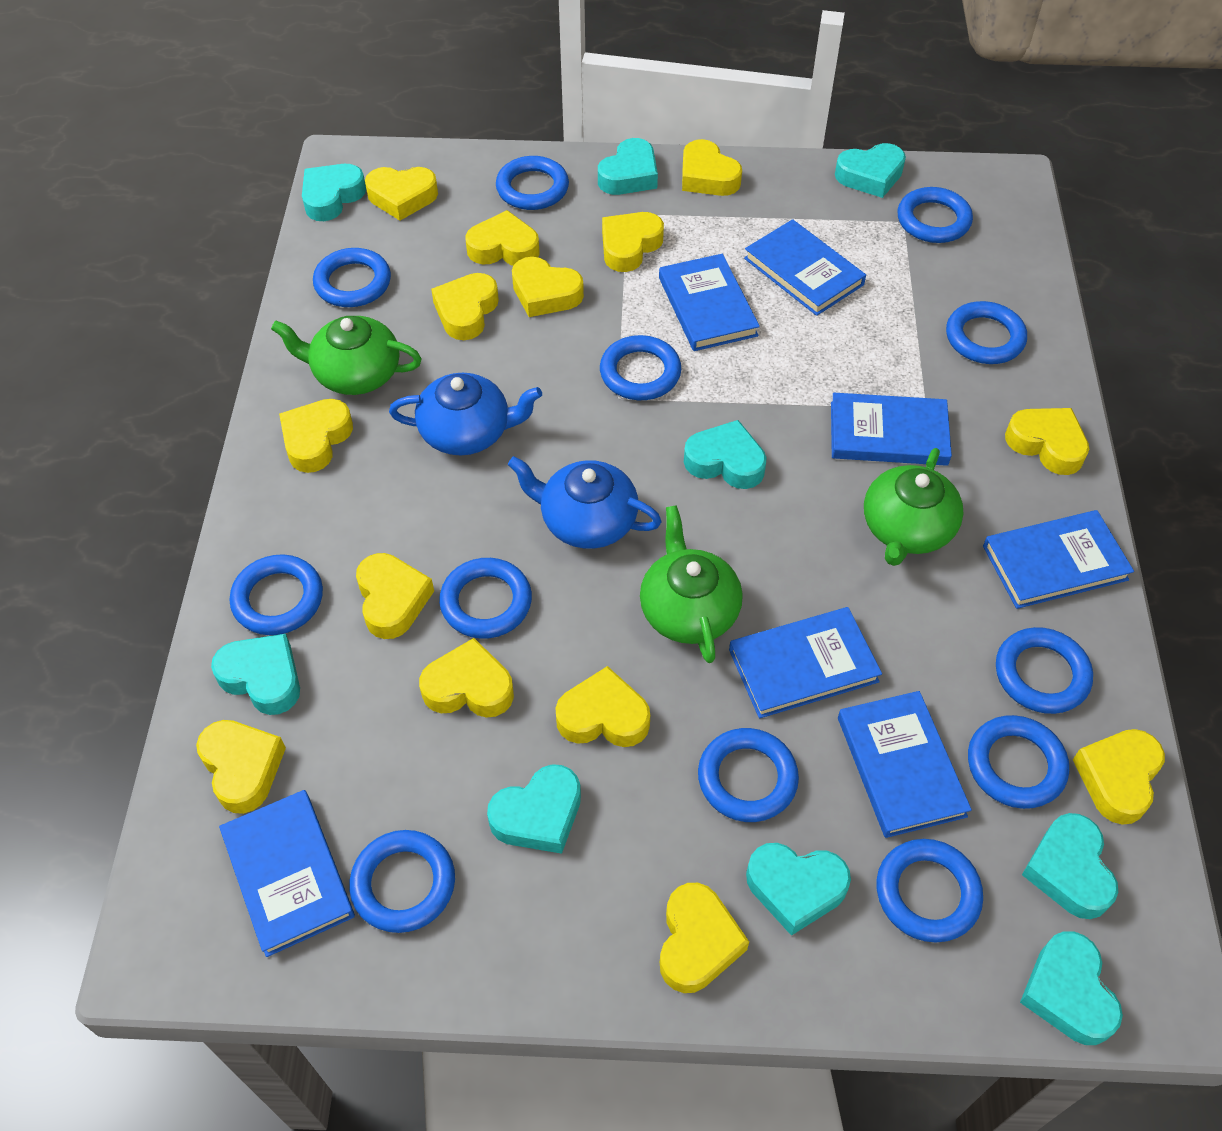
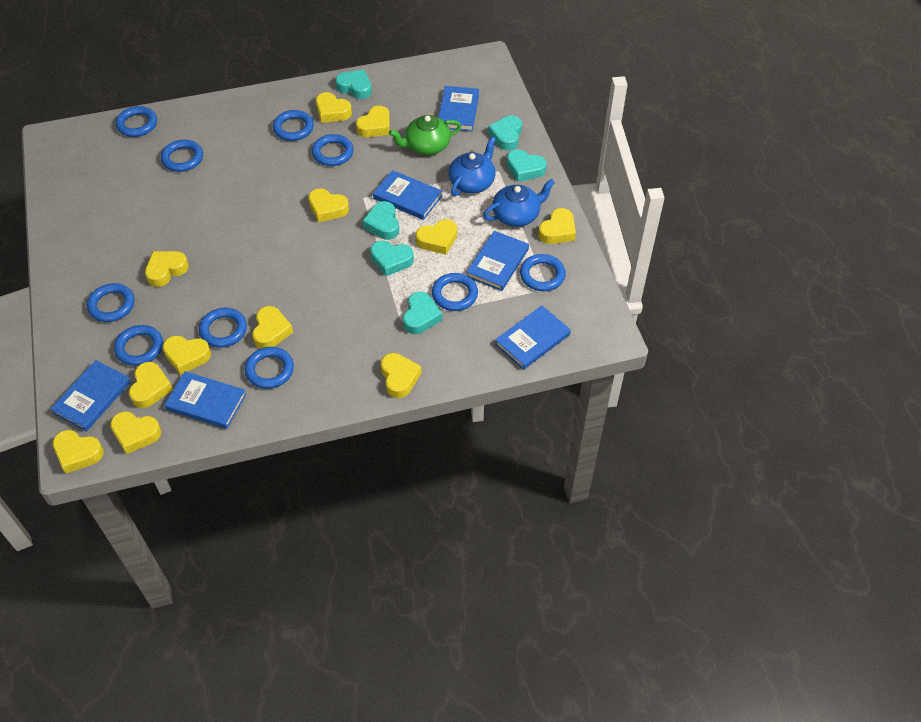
blue book: [219,790,355,957] [659,254,760,351] [729,607,882,719] [744,219,866,316] [831,393,952,466] [838,691,972,838] [983,510,1134,609] = 7 -> [50,360,131,432] [164,371,247,429] [373,170,442,220] [438,86,479,131] [467,231,529,291] [495,306,571,370] = 6
blue ring: [230,554,323,635] [313,248,391,307] [349,830,455,933] [439,558,532,639] [496,156,569,210] [600,335,681,400] [698,728,799,822] [876,839,983,943] [897,187,973,243] [946,301,1027,364] [968,715,1069,809] [996,627,1093,714] = 12 -> [87,283,134,322] [114,325,163,366] [116,106,157,137] [161,140,203,172] [199,308,247,348] [245,347,294,389] [273,110,314,141] [312,134,353,166] [432,273,478,311] [520,254,566,291] = 10
green teapot: [271,316,422,395] [640,505,743,663] [864,448,964,566] = 3 -> [389,115,461,155] = 1
turquoise heart: [211,634,300,715] [302,164,366,221] [487,764,581,854] [598,138,658,195] [684,420,767,489] [746,843,851,936] [835,143,906,198] [1020,931,1123,1045] [1022,813,1118,919] = 9 -> [336,69,372,99] [362,201,399,240] [370,241,414,276] [403,292,442,334] [488,116,522,150] [507,149,547,182] = 6
yellow heart: [196,720,286,814] [279,399,353,473] [356,553,434,639] [365,167,438,221] [419,638,514,718] [431,273,499,340] [465,210,540,266] [512,257,584,317] [555,666,650,747] [602,212,664,272] [660,883,749,993] [682,139,742,196] [1005,408,1089,475] [1073,729,1165,825] = 14 -> [52,430,104,473] [110,412,161,454] [129,362,173,408] [145,251,189,287] [163,336,211,375] [252,306,293,349] [308,188,349,223] [316,92,352,123] [356,105,390,137] [381,353,422,398] [416,219,457,254] [539,208,576,244] = 12

